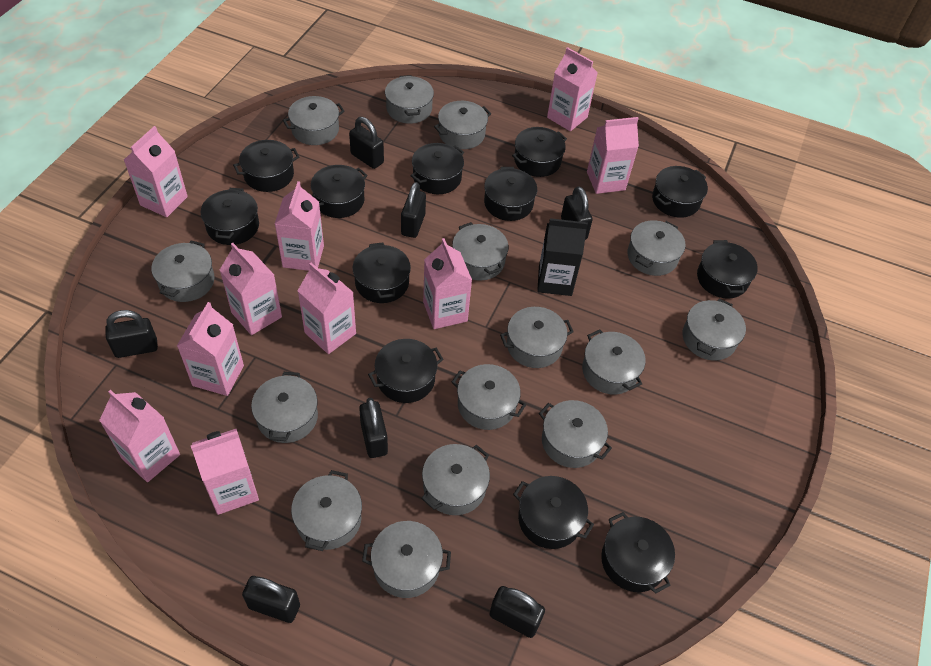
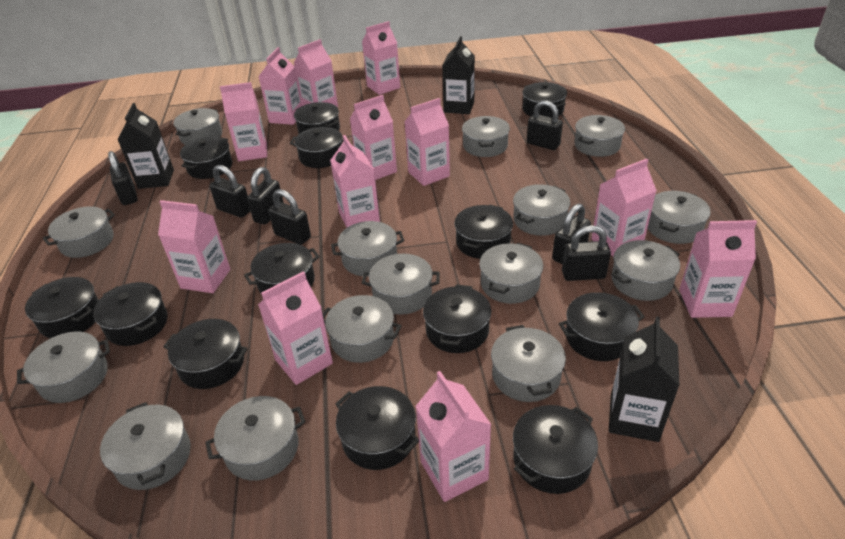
black carton: [537,218,588,296] = 1 -> [117,103,174,189] [442,36,475,114] [609,316,680,442] = 3
black pot: [201,188,259,245] [233,140,299,192] [311,165,368,218] [353,242,411,303] [368,339,444,403] [411,143,464,194] [484,167,537,221] [512,127,567,177] [513,476,594,549] [601,512,675,594] [652,166,708,218] [697,240,758,299] = 12 -> [25,277,99,338] [93,282,168,346] [163,319,248,389] [180,137,232,179] [244,243,320,293] [290,127,344,168] [294,102,340,133] [335,386,419,470] [423,284,491,353] [454,205,513,259] [513,405,598,494] [522,82,567,118] [559,292,644,361] = 13
pink carton: [99,390,180,482] [124,126,188,217] [177,302,244,396] [191,429,259,515] [220,243,282,335] [275,181,324,271] [298,263,356,354] [423,238,472,329] [547,47,598,131] [587,117,639,194] = 10 -> [158,200,230,293] [220,82,267,161] [258,47,302,125] [258,271,333,385] [294,39,338,107] [330,135,380,228] [350,95,397,180] [362,21,400,95] [405,98,450,186] [415,371,492,502] [591,158,657,257] [679,220,757,318] = 12

